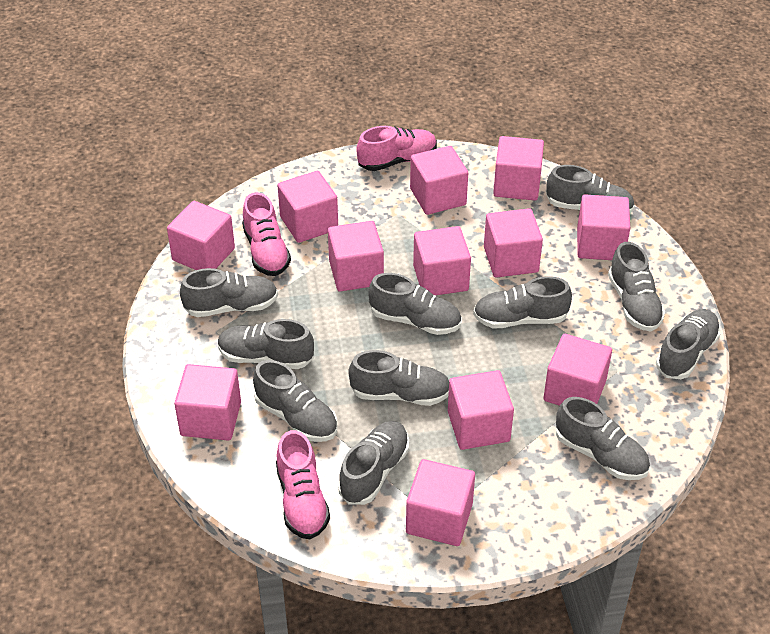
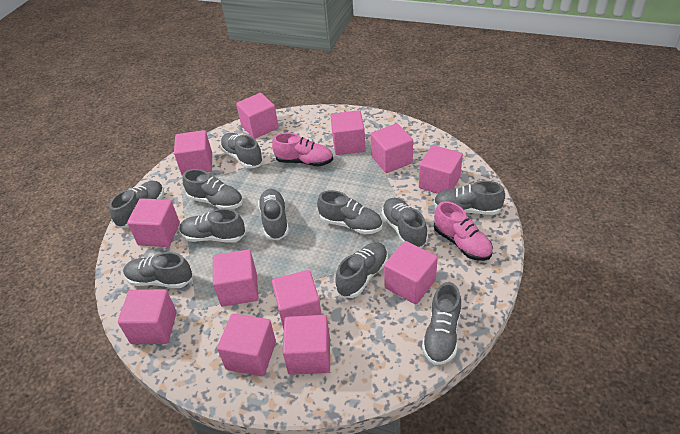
pink shoe: [242,192,291,276] [276,430,330,539] [356,126,437,171] = 3 -> [272,133,333,166] [434,201,493,261] = 2

